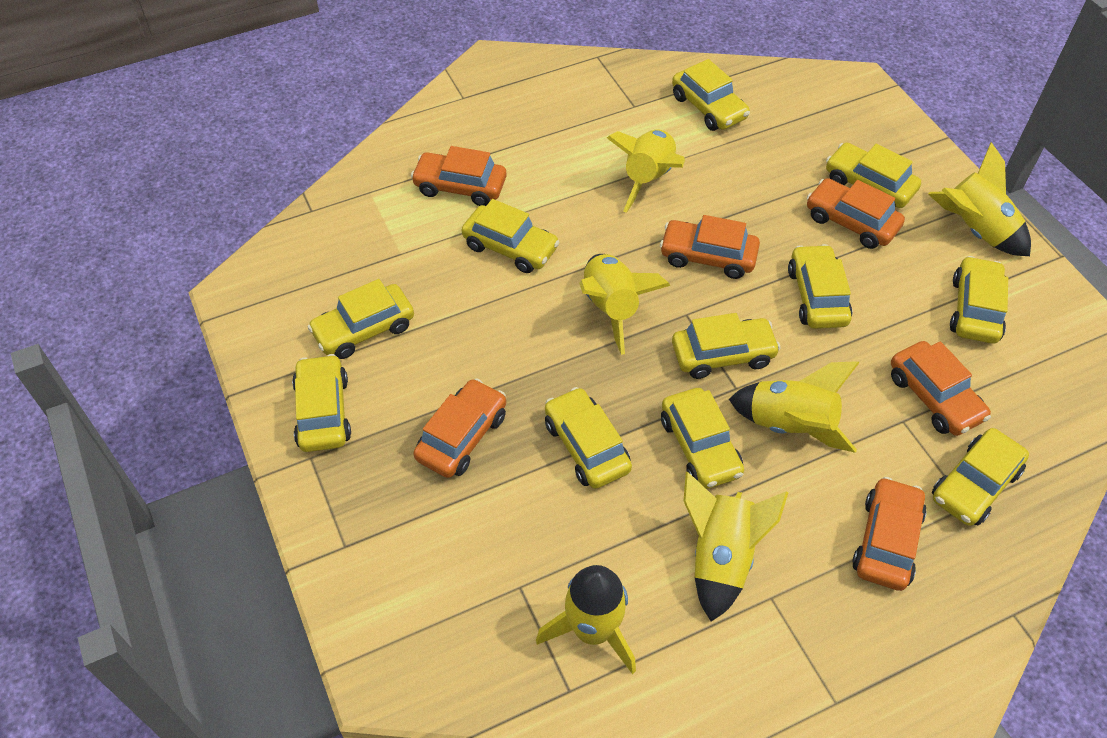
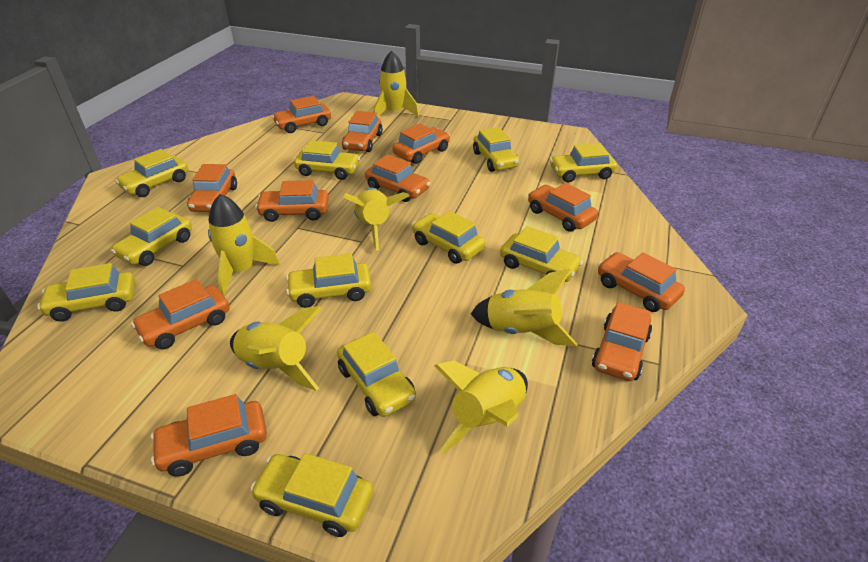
orange car: [411,146,506,206] [413,378,506,478] [660,215,760,279] [807,178,905,249] [852,477,927,591] [891,341,991,436] = 6 -> [131,279,229,349] [150,394,267,477] [187,164,237,212] [255,180,329,222] [272,96,331,133] [342,111,383,152] [365,154,430,202] [393,124,450,164] [528,183,598,232] [592,302,652,381] [598,252,685,312] = 11

